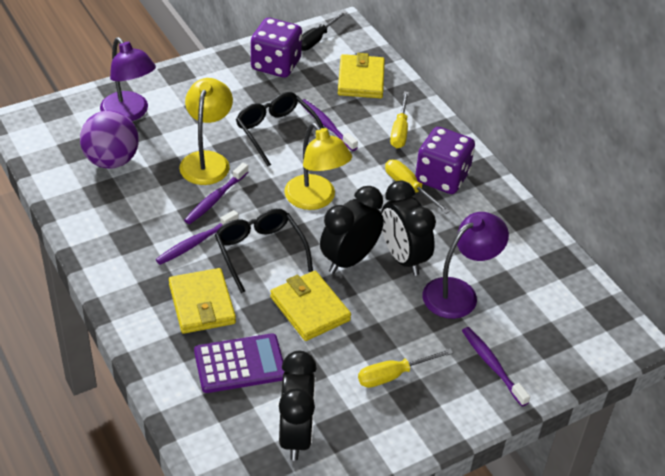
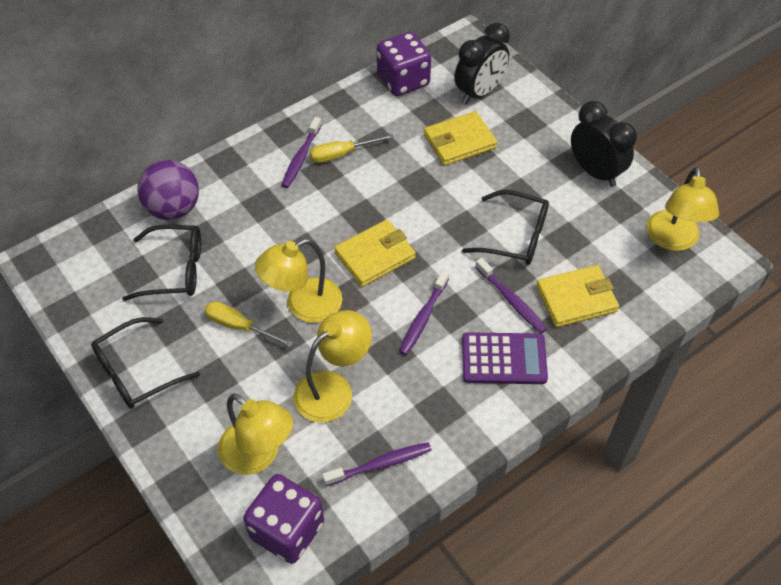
black clock: [279,351,317,461] [320,186,384,274] [381,180,436,276] = 3 -> [454,23,510,105] [571,101,637,187] = 2
black glasses: [215,209,313,293] [236,92,324,166] = 2 -> [91,317,200,409] [122,225,201,301] [462,190,549,265] = 3
black screwdriver: [301,11,347,51] = 1 -> none = 0
purple lamp: [100,37,156,121] [422,212,509,319] = 2 -> none = 0
yellow lamp: [179,78,233,185] [284,123,352,210] = 2 -> [218,393,293,475] [255,239,342,323] [294,310,372,423] [647,167,719,251] = 4
yellow screwdriver: [358,348,453,388] [385,160,450,214] [390,91,409,148] = 3 -> [205,301,294,347] [310,134,394,163] = 2

